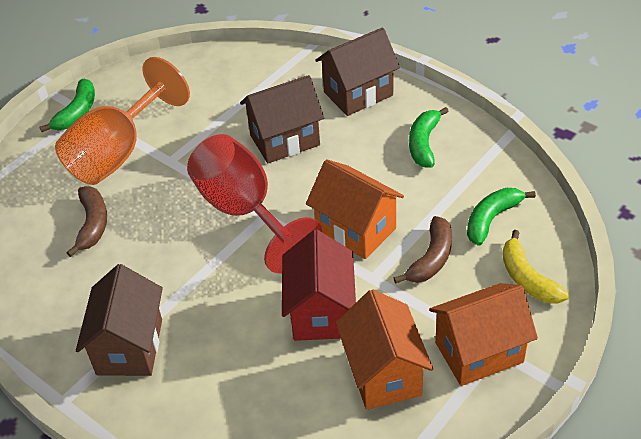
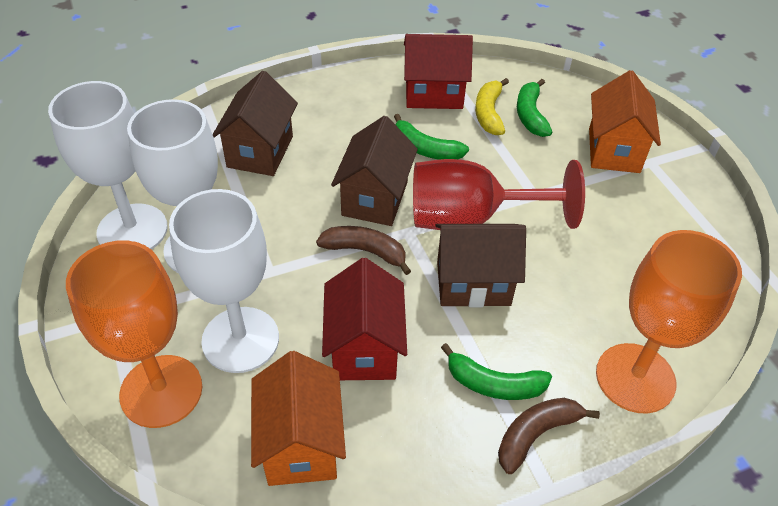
orange goblet: [55,57,190,185] = 1 -> [66,240,202,428] [596,230,742,413] = 2
orange house: [306,159,404,259] [336,290,433,410] [429,283,538,386] = 3 -> [251,351,346,486] [589,70,661,173] = 2
red house: [282,230,356,341] = 1 -> [322,258,407,380] [404,34,473,109] = 2
white goblet: none = 0 -> [48,81,168,250] [127,99,218,273] [169,189,279,373] = 3

